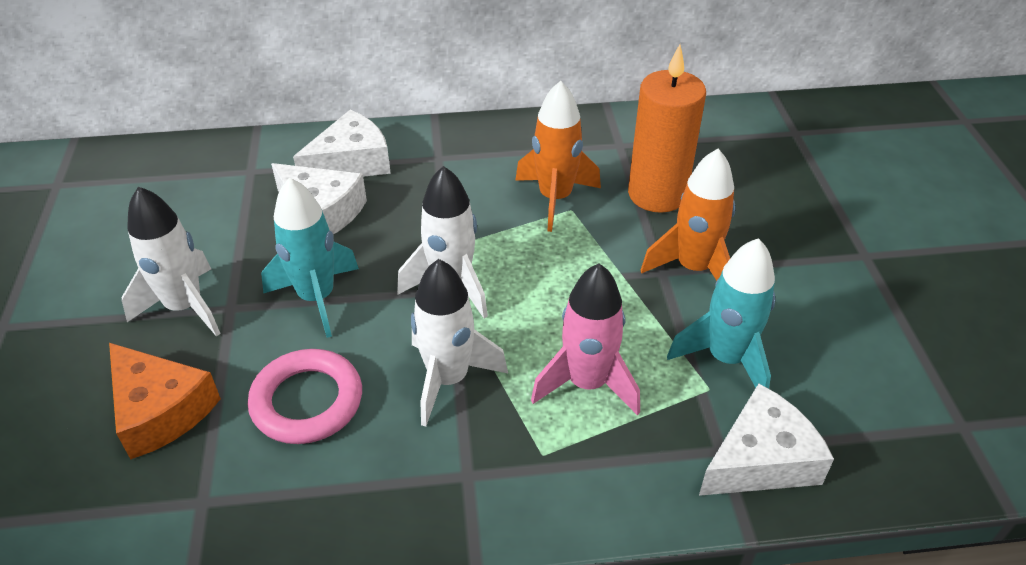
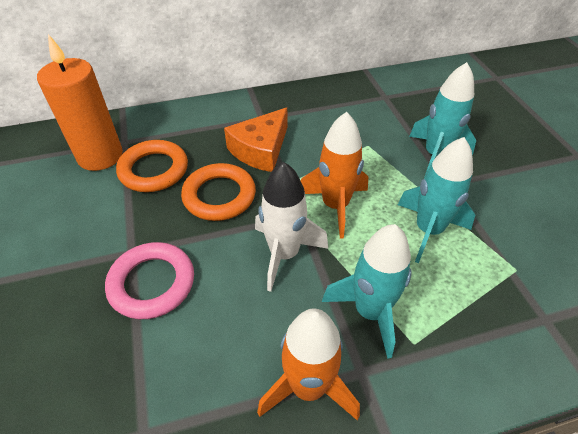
orange ring: none = 0 -> [116,140,188,192] [181,163,256,221] = 2
pink rocket: [531,263,640,416] = 1 -> none = 0
turquoise rocket: [261,177,359,338] [667,238,776,389] = 2 -> [322,224,411,359] [398,137,475,263] [409,62,476,178] = 3
white cheese: [271,163,367,234] [293,110,391,177] [699,383,834,496] = 3 -> none = 0
white rocket: [122,186,221,337] [397,166,488,318] [411,259,508,427] = 3 -> [255,162,328,292] = 1

